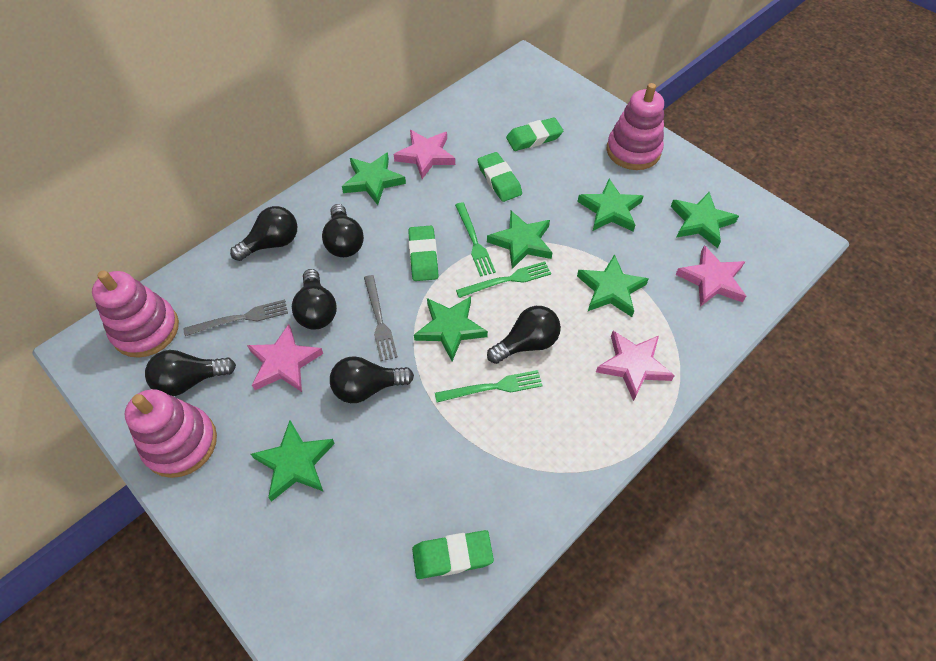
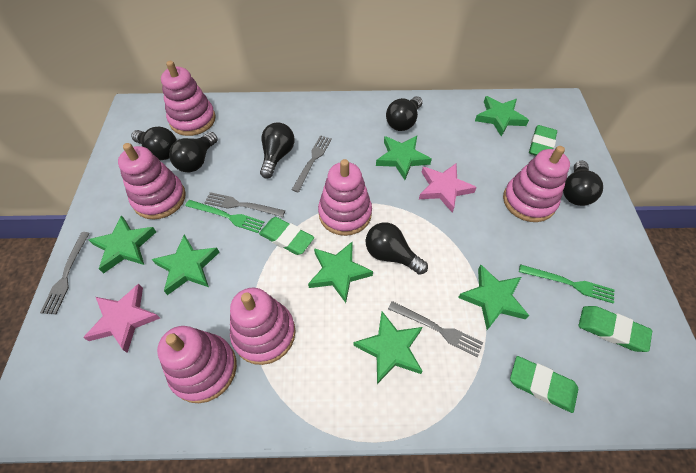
green fork: [435,370,543,403] [455,202,496,277] [456,262,551,298] = 3 -> [185,200,264,233] [519,264,614,304] = 2
grey fork: [184,299,288,336] [364,275,398,361] = 2 -> [40,232,90,314] [204,192,285,217] [292,135,332,192] [388,301,483,358] = 4
pink stacking toy: [92,271,179,358] [125,389,217,478] [607,83,664,170] = 3 -> [118,143,186,220] [157,326,237,403] [161,61,216,136] [230,288,296,365] [318,159,372,236] [503,146,570,222] = 6
pink star: [247,324,323,392] [394,130,455,179] [596,331,675,401] [675,245,746,307] = 4 -> [83,284,160,353] [419,164,477,213] = 2

